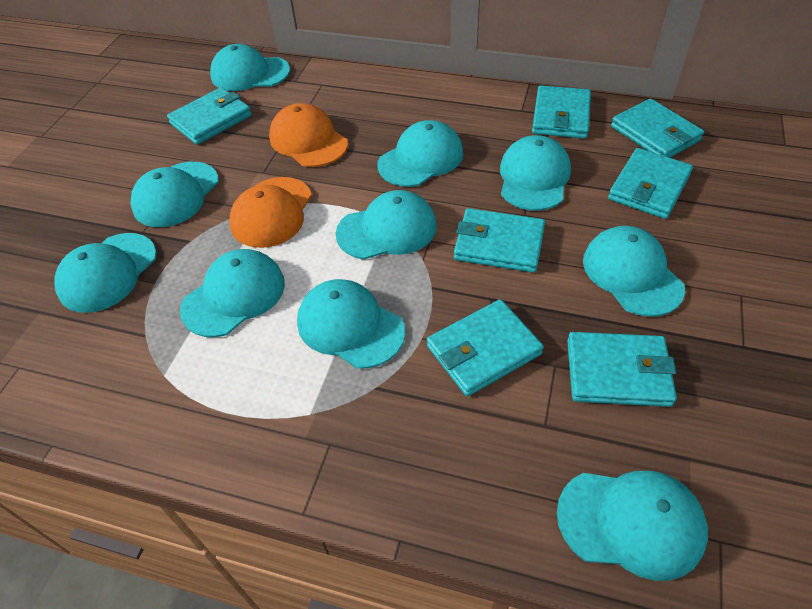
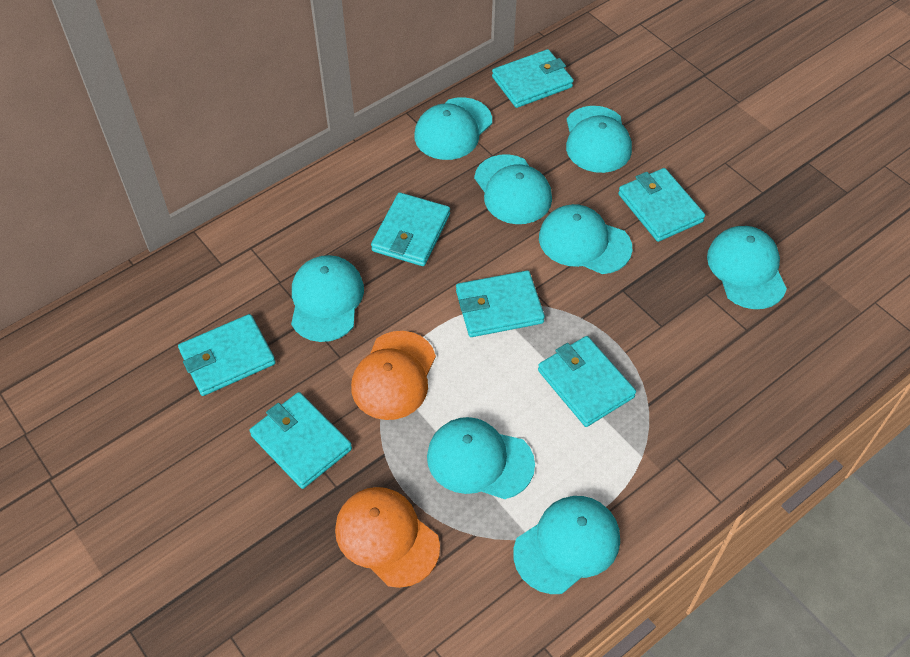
turquoise cap: [54,233,156,313] [130,162,218,227] [180,249,285,337] [210,44,290,91] [297,279,405,368] [336,190,437,259] [377,120,463,187] [500,135,571,211] [557,471,708,581] [583,226,685,317] = 10 -> [291,255,364,342] [414,97,492,160] [427,417,535,499] [474,154,552,224] [513,496,620,594] [539,204,632,274] [566,106,632,173] [707,226,787,309] = 8

